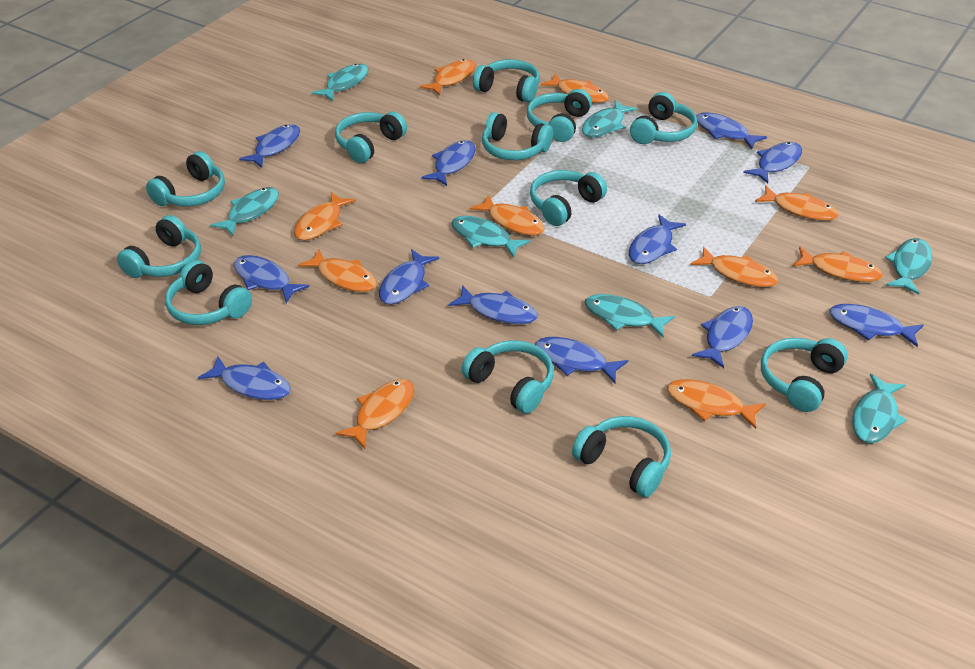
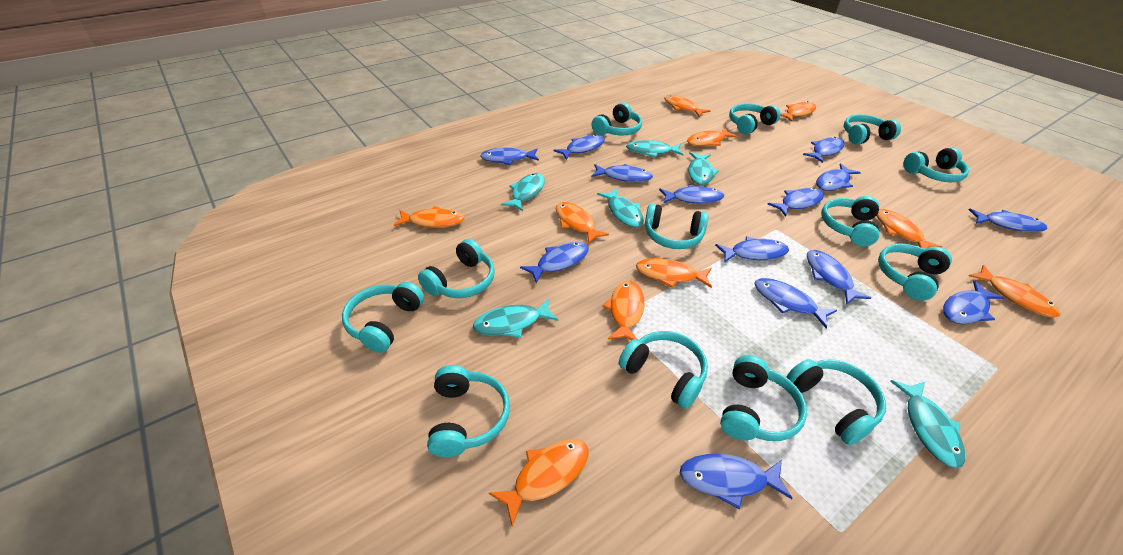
blue fish: [198,356,291,400] [234,255,309,303] [239,124,300,168] [379,249,439,304] [421,140,476,186] [448,285,538,324] [535,337,628,383] [629,215,686,264] [692,306,753,368] [696,112,767,150] [743,142,802,183] [829,304,924,347] = 12 -> [480,148,539,165] [520,242,589,284] [554,135,605,160] [591,164,653,182] [659,184,724,204] [680,454,793,509] [715,237,789,263] [754,278,837,328] [768,188,824,217] [803,137,844,163] [807,250,871,305] [816,163,861,191] [943,281,1004,324] [969,209,1047,232] = 14
turquoise fish: [210,187,279,236] [312,64,369,101] [451,216,531,258] [582,100,637,137] [584,294,675,337] [852,374,907,443] [885,238,932,295] = 7 -> [473,299,559,338] [501,173,545,211] [597,188,644,227] [626,140,683,157] [688,152,719,185] [890,380,965,468] = 6
turquoise headphones: [117,215,201,278] [146,151,225,206] [165,260,252,325] [335,112,407,163] [462,340,554,414] [473,59,540,103] [482,112,553,160] [527,89,592,142] [530,170,607,226] [572,416,671,498] [630,92,697,144] [761,338,848,412] = 12 -> [342,282,424,353] [418,239,495,298] [427,365,510,457] [592,102,642,136] [619,331,708,409] [645,203,708,249] [720,355,807,441] [729,103,781,134] [786,359,886,445] [821,196,879,247] [844,114,901,144] [878,243,952,301] [904,147,970,182] = 13

